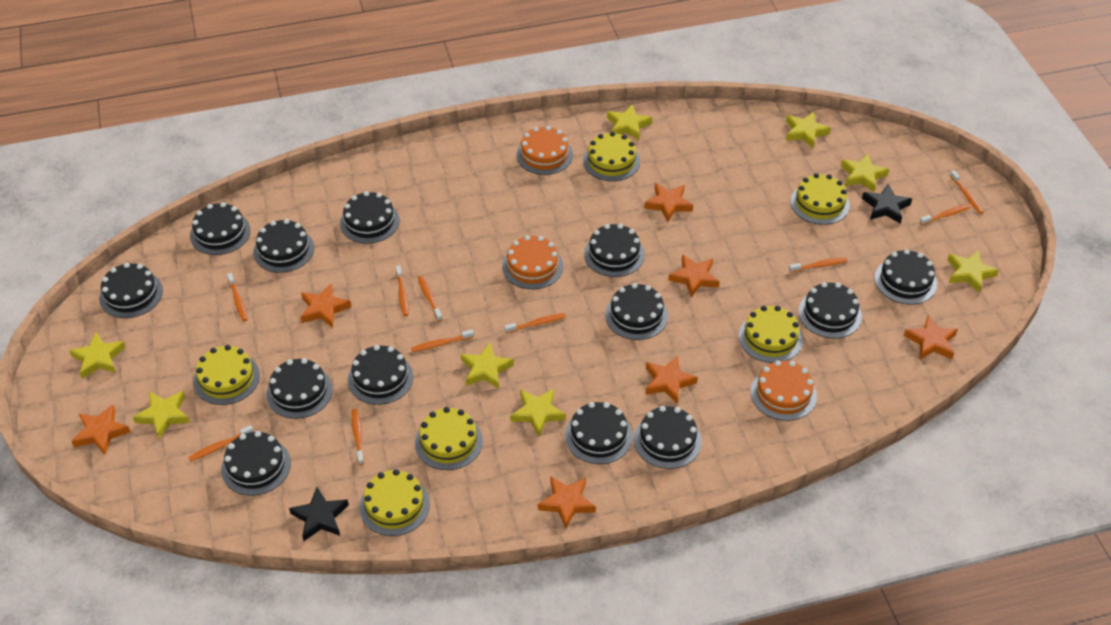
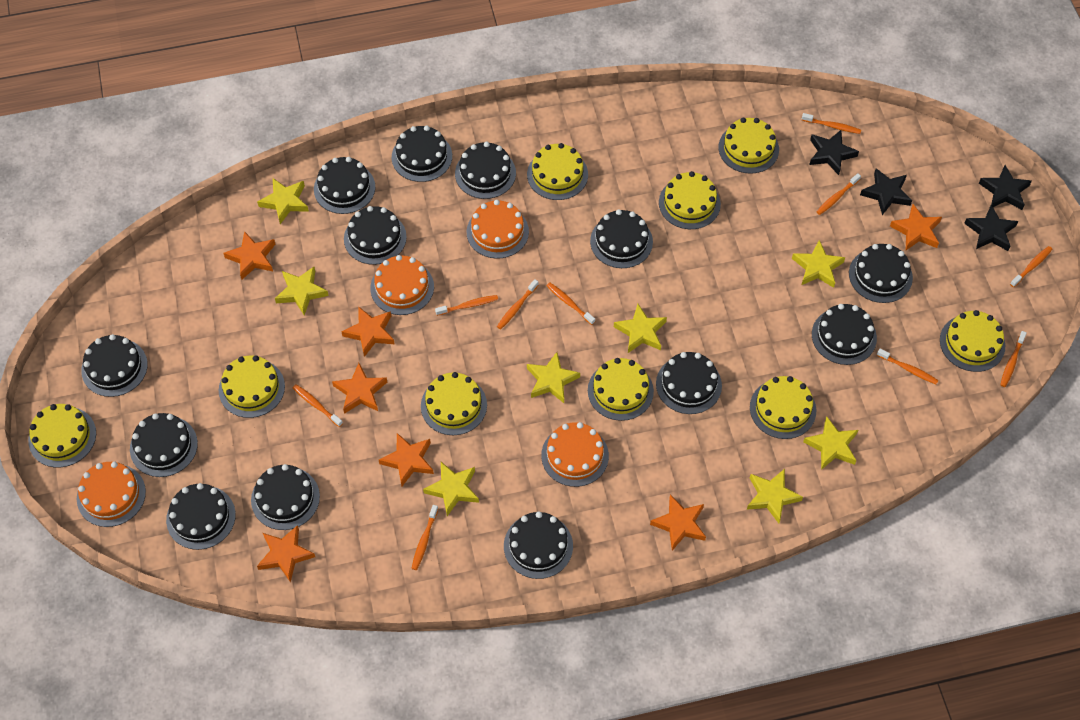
black star: [289,487,349,541] [862,184,912,224] = 2 -> [809,130,859,175] [860,168,912,215] [964,205,1018,251] [979,165,1032,210] = 4
orange cake: [502,235,563,289] [516,126,573,175] [751,360,817,421] = 3 -> [77,462,146,527] [370,255,434,315] [467,200,529,259] [541,422,609,487] = 4
yellow cake: [194,345,260,405] [359,469,430,536] [415,407,483,470] [583,132,640,181] [739,306,803,363] [791,173,850,225] = 6 -> [28,404,96,467] [219,355,285,418] [421,372,487,435] [527,143,588,200] [588,358,654,421] [659,171,721,229] [718,118,779,174] [750,376,816,439] [940,310,1005,372] = 9

